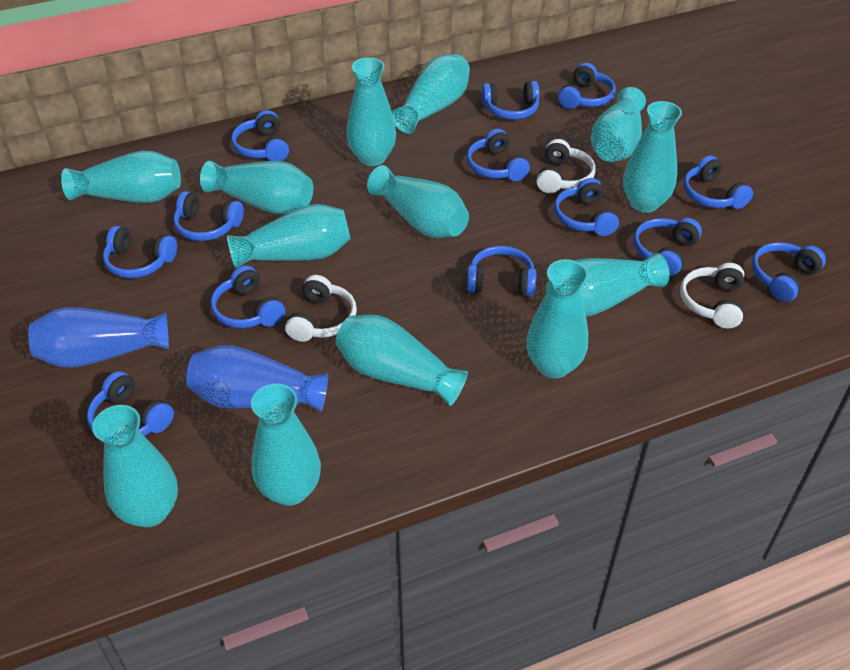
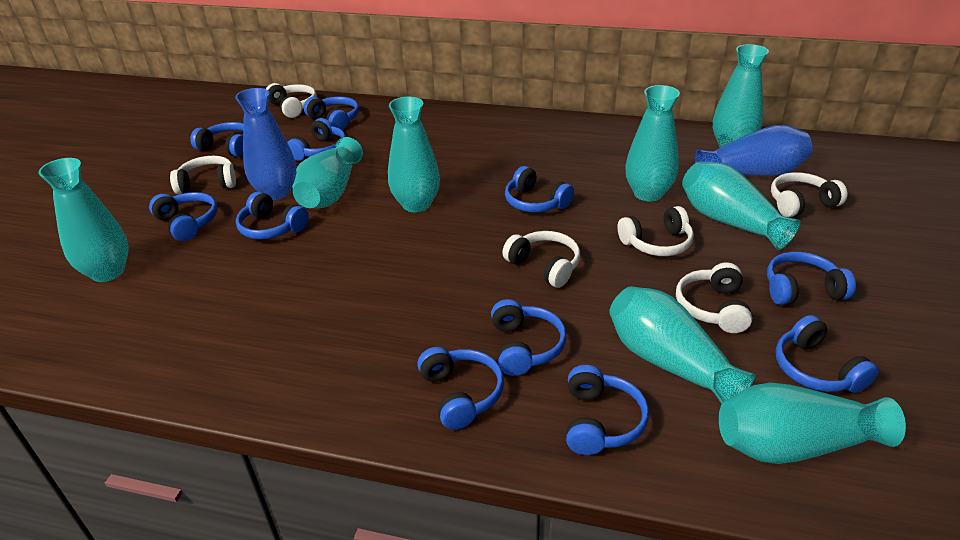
blue headphones: [87,371,174,436] [103,226,177,278] [173,191,244,241] [211,265,285,328] [231,110,289,161] [467,129,530,181] [467,246,537,297] [482,81,540,120] [554,178,619,236] [558,63,616,109] [634,218,702,276] [683,156,753,209] [752,242,826,302] = 13 -> [149,192,218,241] [190,122,243,157] [236,191,309,240] [287,118,346,161] [304,96,359,130] [417,347,504,430] [491,299,567,376] [505,166,574,212] [566,365,649,455] [767,252,856,305] [775,315,879,393] = 11
turquoise vase: [61,151,181,203] [92,405,178,527] [200,161,313,214] [227,204,351,268] [251,383,321,506] [335,315,468,406] [346,57,396,166] [367,165,469,238] [392,54,470,134] [526,259,588,379] [546,253,670,317] [591,87,646,162] [623,101,682,213] = 13 -> [38,158,129,282] [292,137,363,208] [388,97,440,212] [609,286,755,404] [625,85,680,202] [682,162,801,250] [713,44,769,147] [719,383,906,464] = 8
white headphones: [285,275,357,342] [536,139,596,193] [680,263,744,328] = 3 -> [170,155,236,194] [266,83,317,118] [502,231,580,288] [618,206,694,256] [676,262,752,333] [771,172,847,217] = 6

